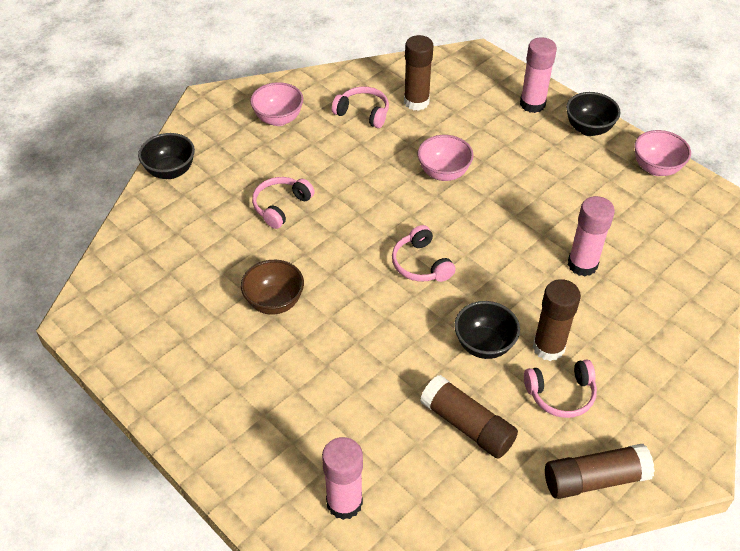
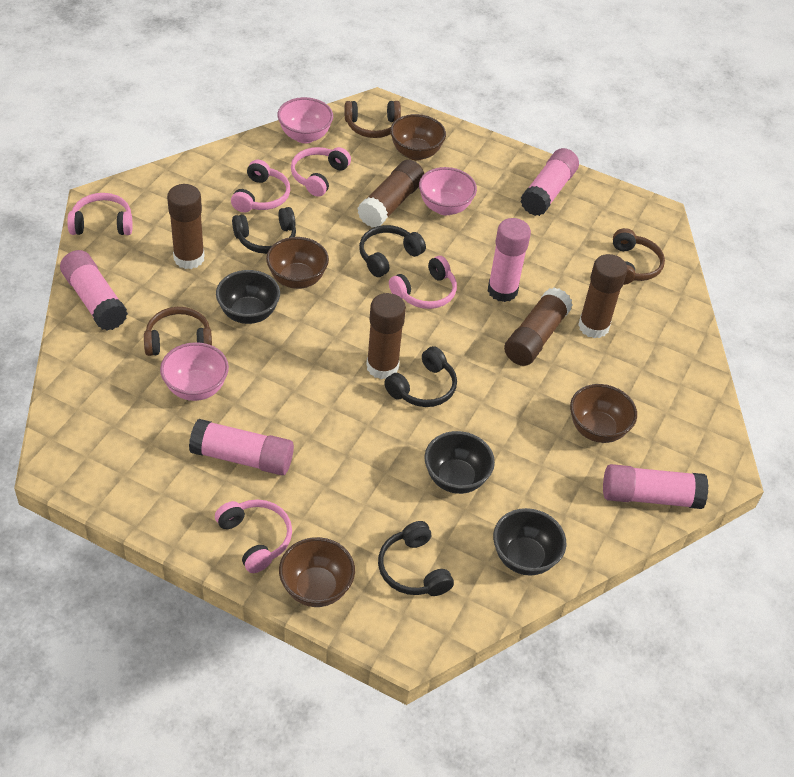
black headphones: none = 0 -> [232,207,296,254] [359,225,426,277] [378,521,454,596] [384,346,457,407] = 4
brown bowl: [241,260,304,315] = 1 -> [266,237,329,289] [279,537,355,607] [390,114,446,161] [570,384,637,443] = 4
brown glue stick: [404,35,433,111] [420,375,518,459] [533,279,581,361] [545,444,655,499] = 4 -> [167,184,205,269] [357,160,424,228] [366,293,406,379] [504,288,573,366] [578,254,627,338] = 5
brown headphones: none = 0 -> [144,307,212,356] [344,101,401,138] [613,228,665,285] = 3
pink glue stick: [322,437,363,520] [520,37,557,113] [568,196,615,276] = 3 -> [60,250,128,331] [189,419,294,476] [488,218,531,302] [520,148,579,216] [603,464,709,509] = 5
pink headphones: [252,177,315,229] [332,86,389,128] [392,225,456,282] [524,359,597,418] = 4 -> [68,193,133,235] [215,499,292,573] [231,160,290,212] [291,147,351,197] [389,256,457,309] = 5

